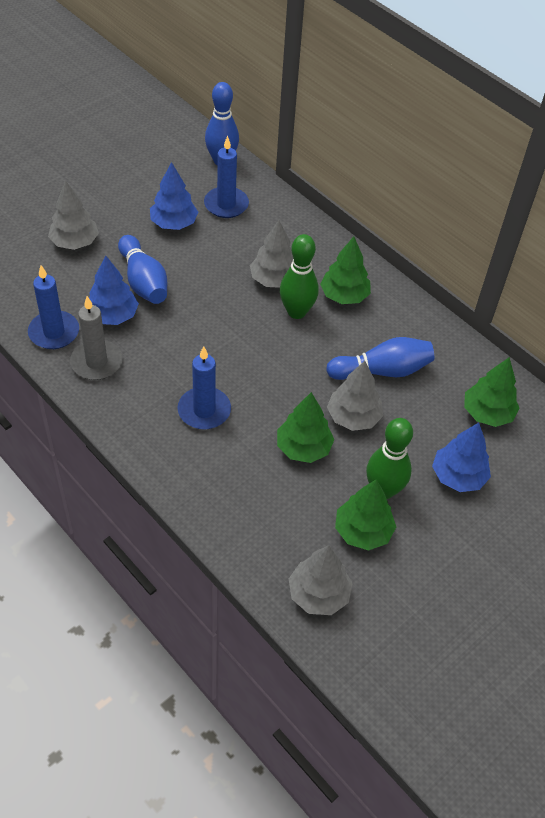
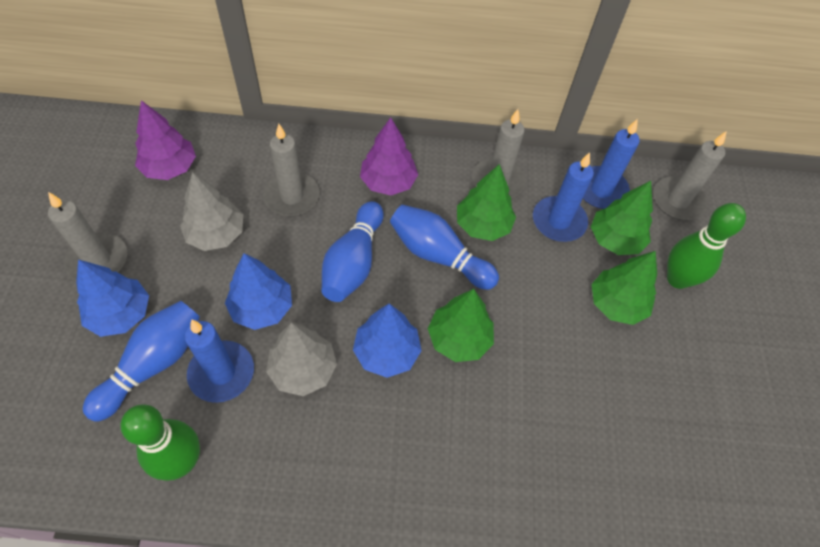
grey candle: [70,296,123,380] = 1 -> [48,192,127,281] [263,124,320,216] [472,109,526,198] [653,131,727,220] = 4
grey tree: [48,180,99,250] [250,220,293,288] [289,545,353,615] [327,361,383,431] = 4 -> [180,172,243,251] [266,322,337,396] = 2
purple tree: none = 0 -> [135,100,196,180] [360,117,418,196] = 2

